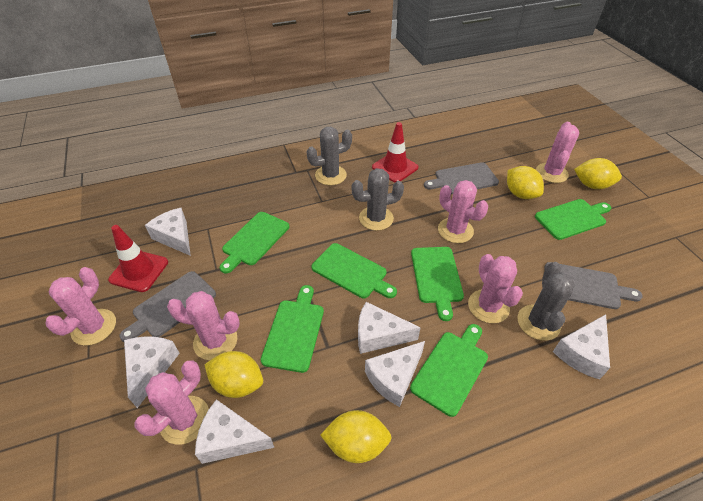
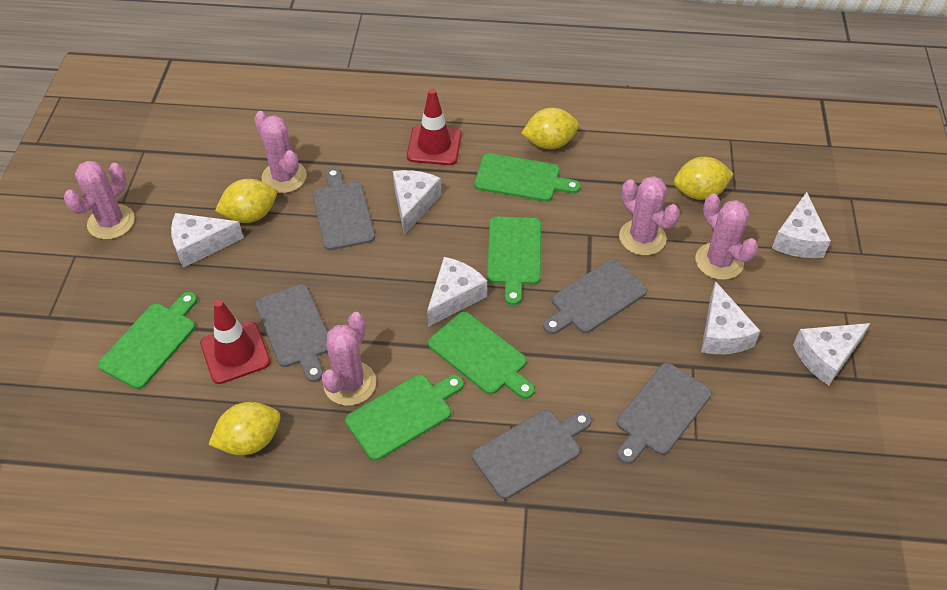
green cutting board: [220,212,289,273] [261,285,324,373] [311,243,397,298] [410,324,488,417] [411,247,464,321] [535,199,611,240] = 6 -> [98,292,197,389] [345,375,464,461] [428,312,535,399] [474,153,581,202] [487,216,541,305] = 5
grey cactus: [307,127,352,185] [351,168,404,231] [518,262,575,341] = 3 -> none = 0
grey cutting board: [119,271,216,342] [424,162,499,194] [544,262,643,309] = 3 -> [255,284,328,382] [312,168,375,250] [472,410,592,499] [543,259,647,334] [617,363,712,464] = 5
pink cactus: [45,267,116,346] [134,361,209,445] [167,291,240,360] [438,180,488,243] [468,254,523,323] [536,122,579,183] = 6 -> [64,161,135,240] [254,111,307,193] [322,312,376,406] [619,176,680,255] [695,193,758,280] = 5

